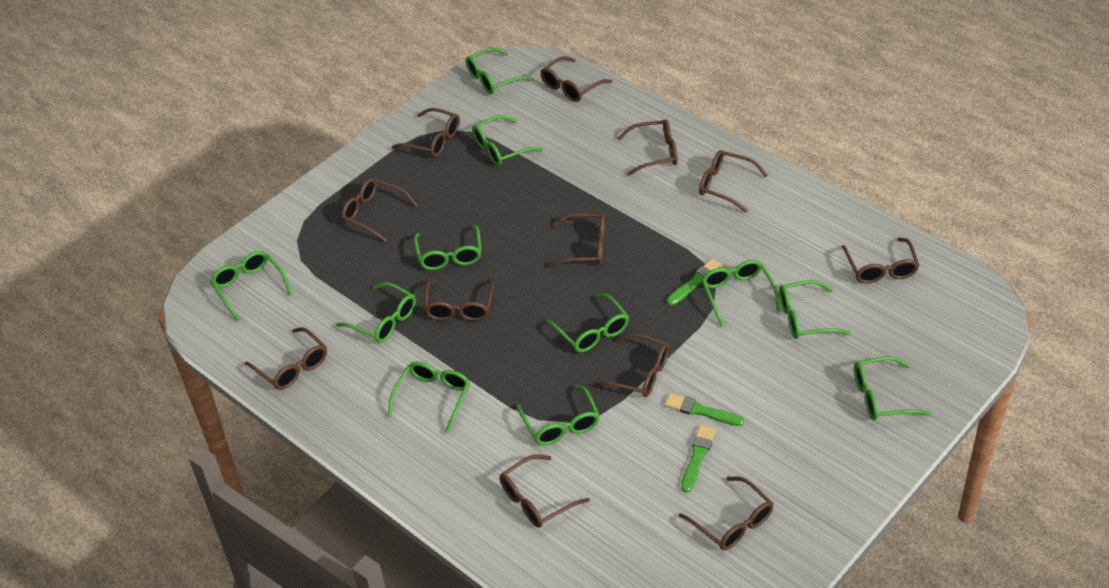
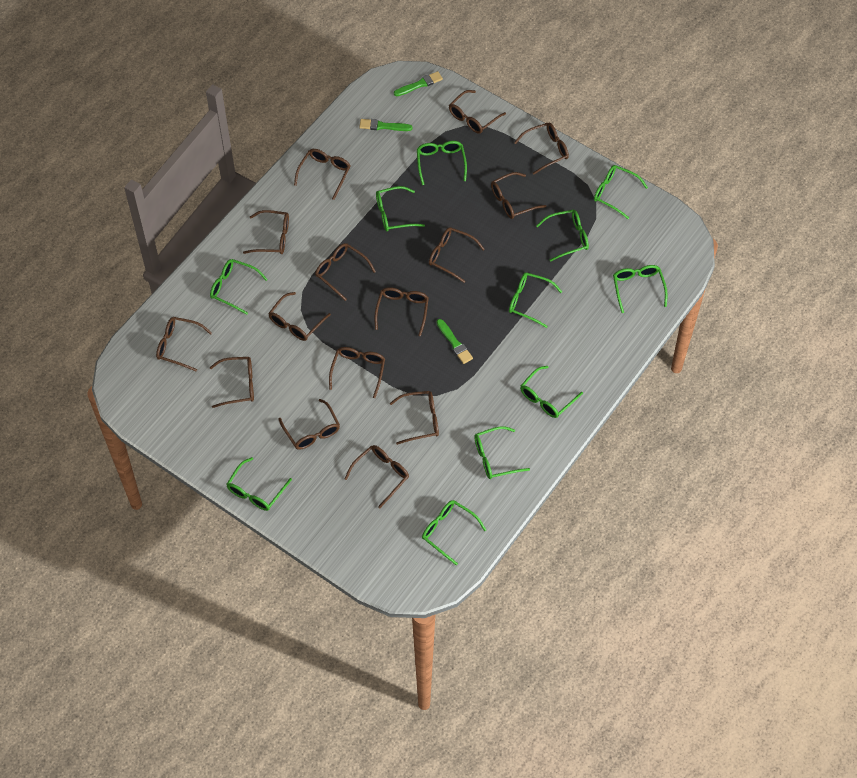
brown glasses: [245,327,327,390] [341,178,417,242] [392,108,460,157] [424,279,494,321] [500,454,590,528] [541,56,612,102] [548,213,605,268] [592,333,669,397] [618,119,678,176] [679,476,773,550] [699,150,768,213] [842,238,919,284] = 12 -> [156,317,212,372] [210,357,254,408] [243,210,289,254] [268,292,331,341] [278,399,340,450] [294,149,350,200] [315,243,376,301] [329,347,385,398] [345,445,409,508] [375,287,429,336] [390,391,439,445] [429,227,485,283] [449,90,506,134] [491,172,546,219] [514,123,569,175] = 15

